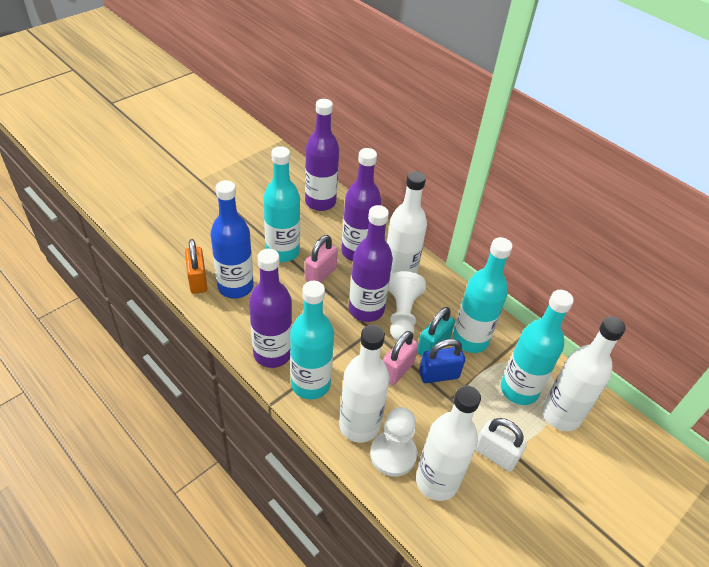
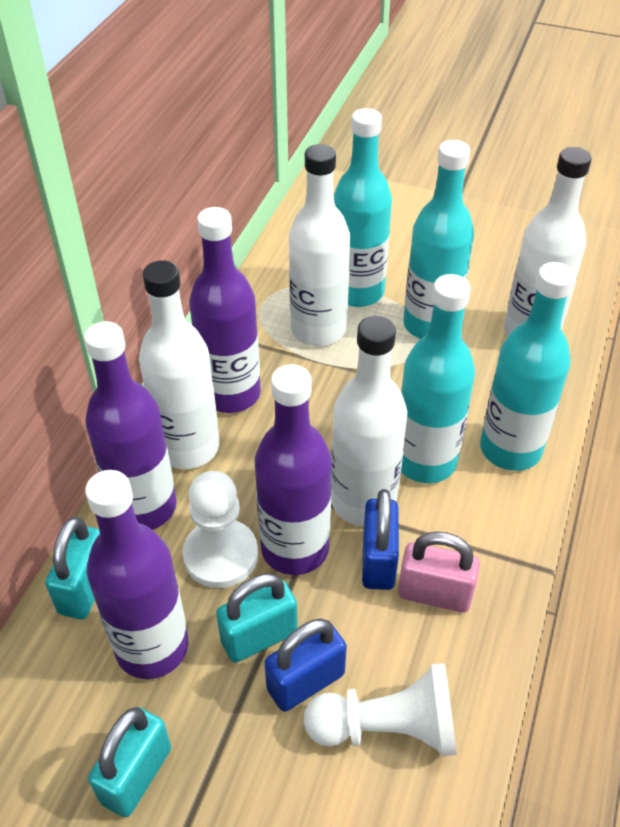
blue bottle: [210,180,254,299] = 1 -> none = 0
blue padlock: [419,339,465,383] = 1 -> [264,618,347,712] [362,489,399,590] = 2
orange padlock: [185,239,207,294] = 1 -> none = 0
pink padlock: [305,235,338,282] [383,331,419,385] = 2 -> [398,531,480,613] = 1
turquoise padlock: [417,307,455,356] = 1 -> [45,517,100,620] [88,707,171,817] [216,573,298,663] = 3
white padlock: [475,418,527,472] = 1 -> none = 0

